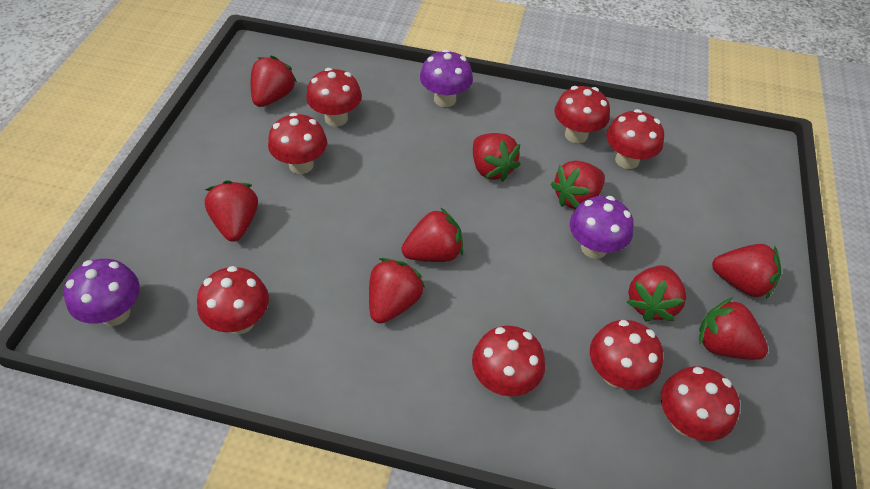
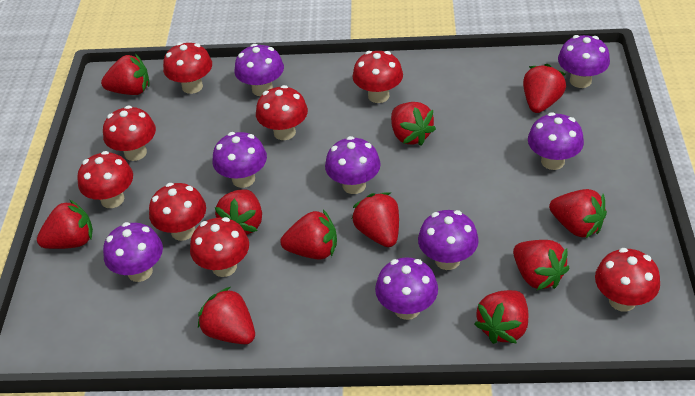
purple mushroom: [64,259,140,326] [420,49,473,107] [570,196,634,259] = 3 -> [103,222,163,282] [212,132,267,188] [234,44,284,96] [325,136,381,194] [375,257,438,320] [418,210,479,270] [528,112,584,170] [558,35,610,88] = 8
red strawberry: [205,180,258,241] [251,56,297,107] [369,258,425,323] [402,207,463,262] [473,133,521,181] [551,161,605,209] [627,265,687,322] [699,297,768,360] [712,244,781,299] = 9 -> [37,199,93,249] [101,55,150,95] [198,287,255,344] [215,189,262,235] [280,210,337,259] [352,192,399,247] [391,102,436,146] [474,290,528,344] [513,240,569,290] [523,64,566,113] [549,189,607,238] = 11

